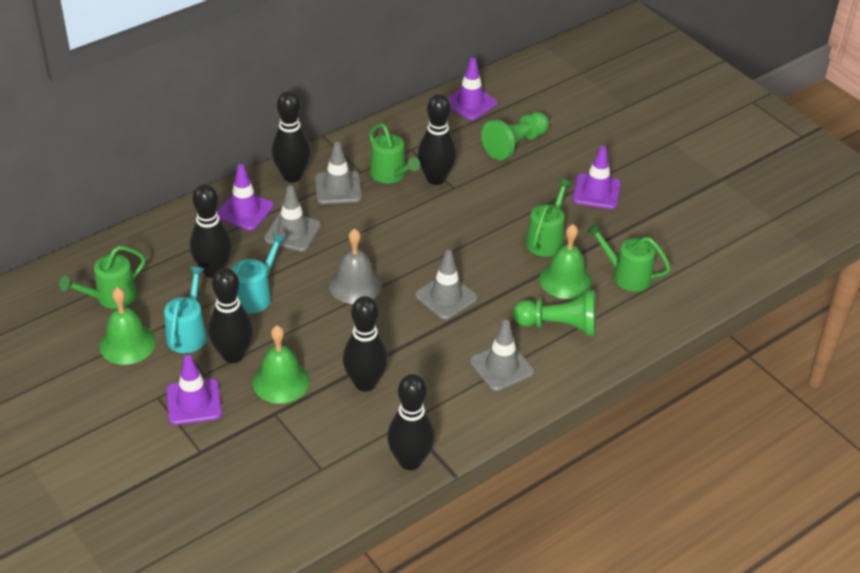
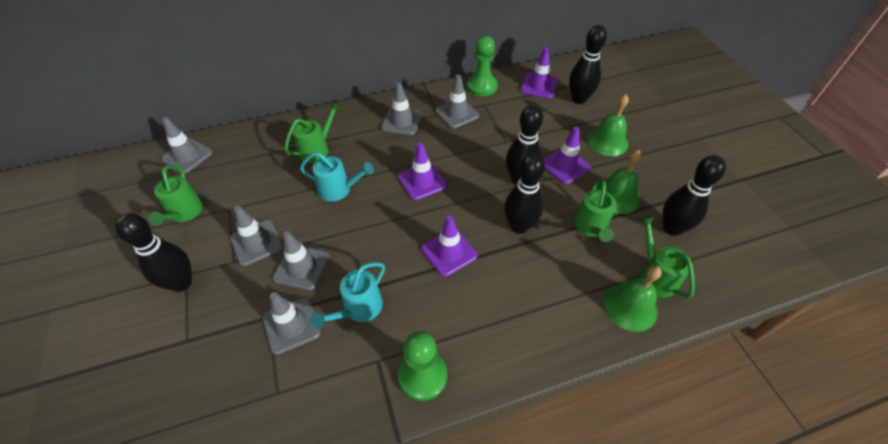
black bowling pin: [190,184,232,278] [208,268,253,363] [272,91,311,182] [343,296,388,392] [387,374,435,470] [418,94,456,185] = 6 -> [115,213,192,292] [504,153,545,234] [506,105,543,185] [569,25,607,104] [663,155,726,236] = 5
grey bell: [329,228,382,304] = 1 -> none = 0
grey traffic cone: [264,185,321,252] [315,142,362,204] [415,250,478,320] [470,320,534,391] = 4 -> [161,117,213,174] [230,206,283,266] [263,292,321,355] [273,231,330,290] [381,82,422,135] [435,74,479,129] = 6

